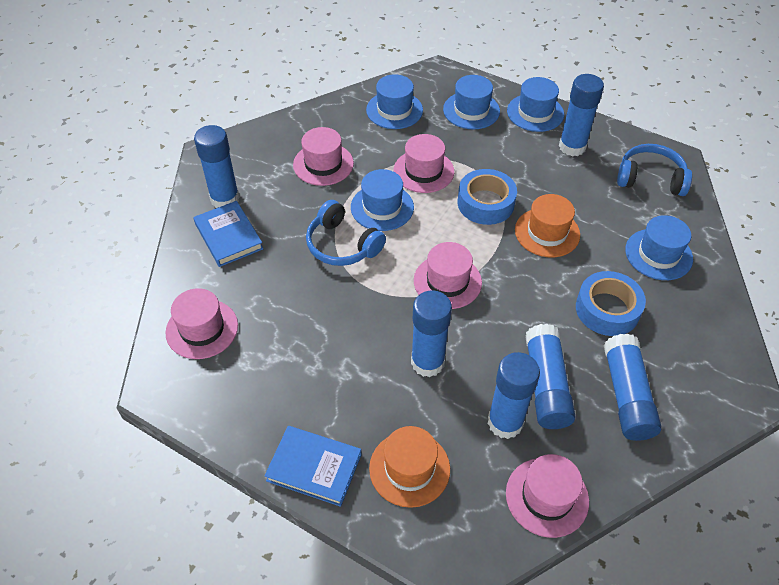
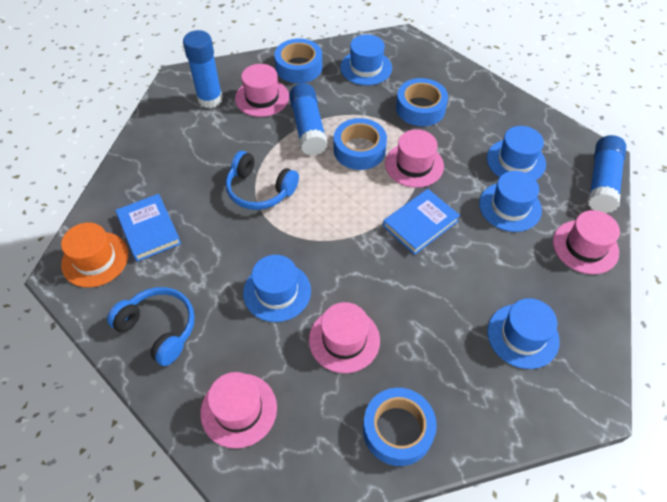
blue glue stick: [194,125,240,208] [411,290,452,377] [488,352,540,439] [525,324,576,429] [559,74,604,156] [604,333,662,441] = 6 -> [183,30,223,108] [289,83,327,156] [588,135,626,213] = 3
blue tape: [458,169,517,225] [576,271,646,336] = 2 -> [274,39,322,83] [334,118,387,170] [363,388,437,466] [396,78,448,126] = 4
orange hat: [369,426,450,508] [515,194,580,257] = 2 -> [61,222,128,288] = 1

